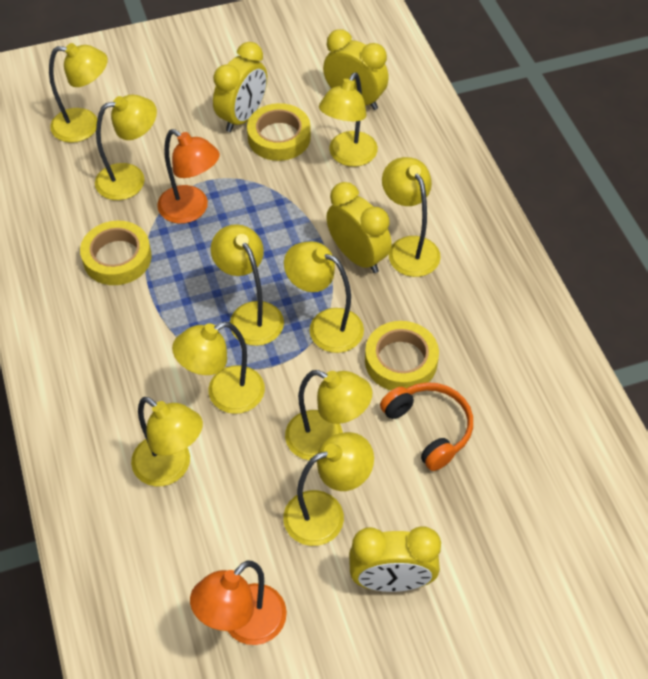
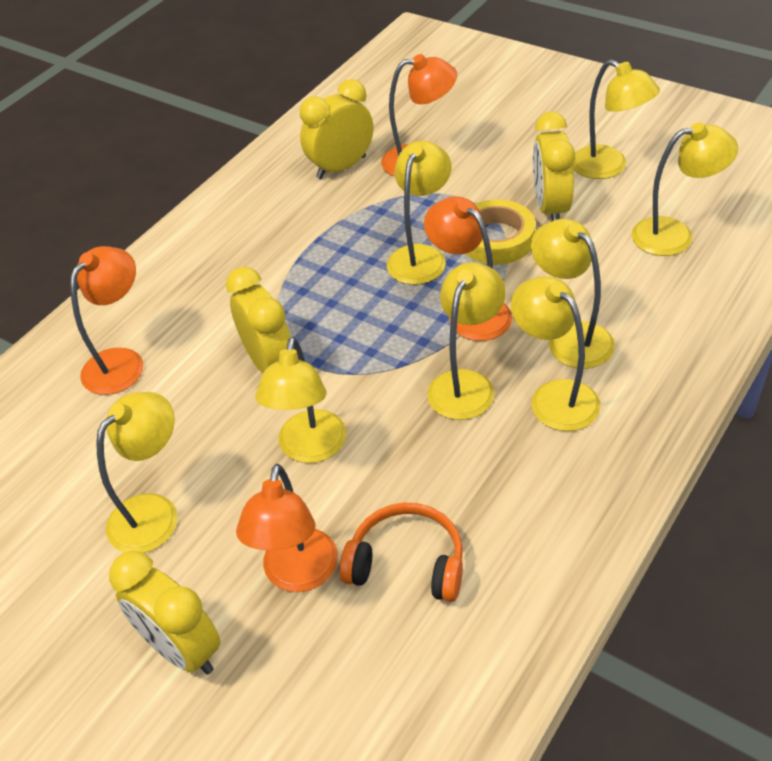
orange lamp: [157,129,220,224] [190,560,287,645] = 2 -> [70,246,143,395] [236,464,338,592] [381,54,457,176] [424,197,512,341] = 4
yellow lamp: [49,43,108,143] [95,94,157,200] [131,397,203,486] [172,322,265,414] [211,224,284,346] [283,432,374,546] [284,241,364,353] [285,370,373,460] [319,73,378,167] [382,157,441,277] = 10 -> [96,392,178,553] [255,337,346,463] [387,141,452,285] [427,262,505,420] [511,276,601,431] [531,219,615,369] [573,59,660,179] [632,123,738,256] = 8
yellow tape: [80,221,152,285] [247,103,311,161] [365,321,439,390] = 3 -> [465,199,535,265] = 1

